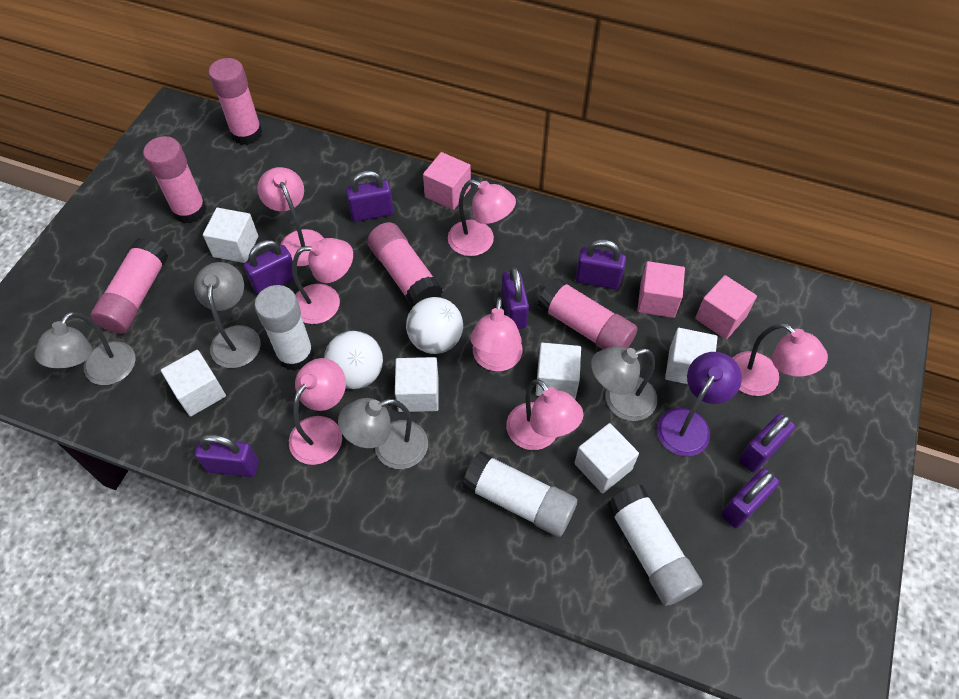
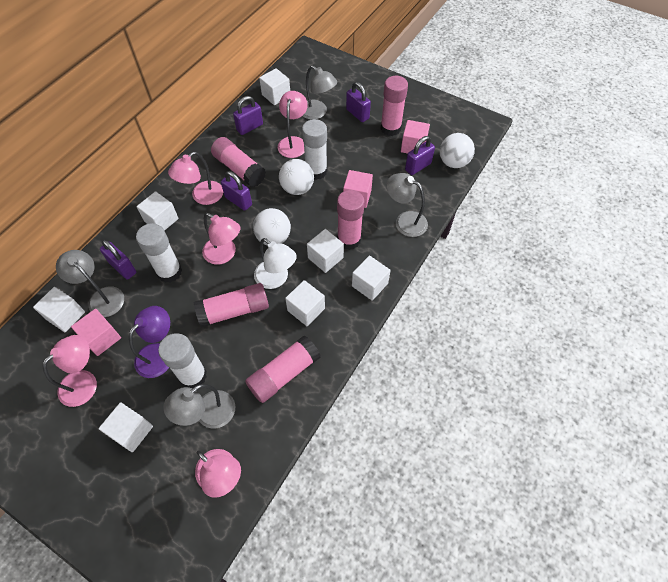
pink lamp: [257,167,324,266] [289,358,346,465] [292,238,353,324] [448,179,516,256] [470,298,523,371] [506,379,584,450] [733,323,828,396] = 7 -> [43,335,97,407] [168,152,223,205] [195,449,241,498] [202,213,240,265] [278,91,308,158] = 5
purple padlock: [195,434,259,477] [244,240,294,295] [346,171,394,222] [501,267,529,329] [576,239,626,289] [721,469,779,528] [739,414,795,473] = 7 -> [100,240,136,279] [221,171,252,211] [233,96,263,135] [346,82,371,122] [405,136,435,175] = 5
white ball: [324,331,383,389] [406,297,463,354] = 2 -> [253,208,291,245] [279,159,314,195] [440,133,475,168] = 3
white cube: [161,350,226,417] [203,208,258,263] [395,357,439,412] [536,342,581,399] [574,423,639,494] [665,328,718,384] = 6 -> [33,287,85,332] [99,402,153,452] [137,191,179,231] [259,68,290,105] [285,280,325,326] [307,229,344,273] [352,256,391,301] = 7
white lamp: none = 0 -> [254,238,297,289] = 1

